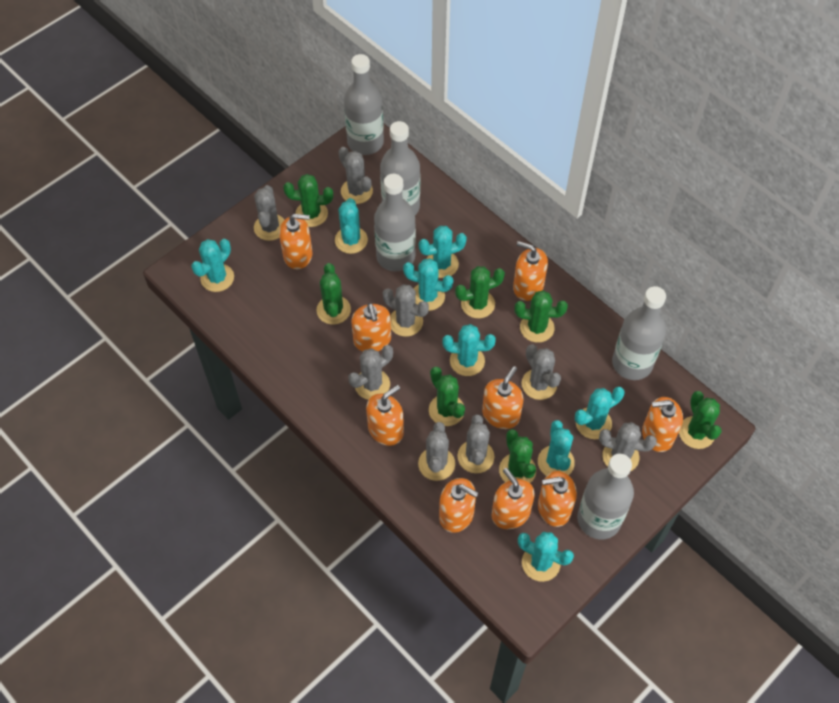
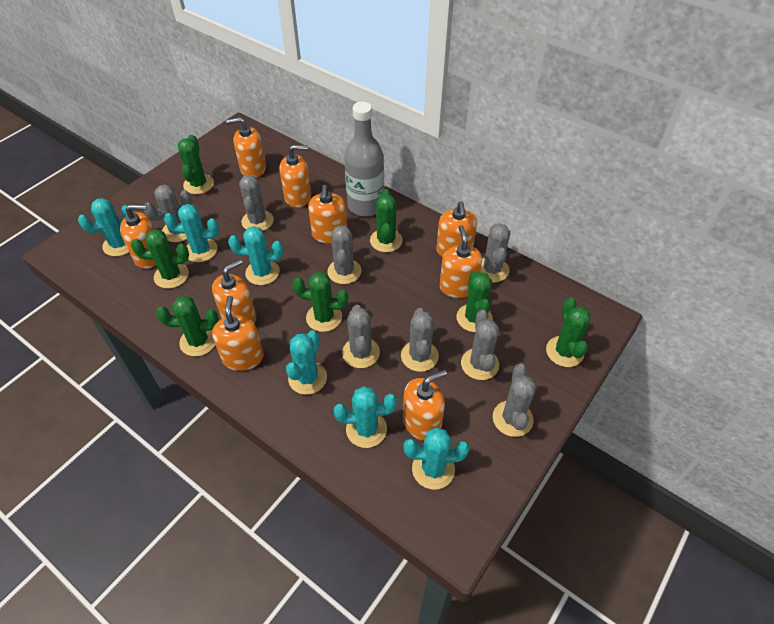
grey bottle: [344,54,384,155] [374,174,416,271] [380,121,420,215] [577,454,634,540] [612,286,666,380] = 5 -> [344,102,384,216] = 1
turquoise cactus: [191,239,234,292] [335,198,368,254] [403,258,453,311] [419,226,467,278] [442,324,496,376] [518,532,574,582] [538,420,575,476] [575,387,625,439] = 8 -> [78,198,133,256] [164,204,219,262] [228,226,283,285] [286,330,327,395] [334,386,397,448] [403,427,470,490] = 6

